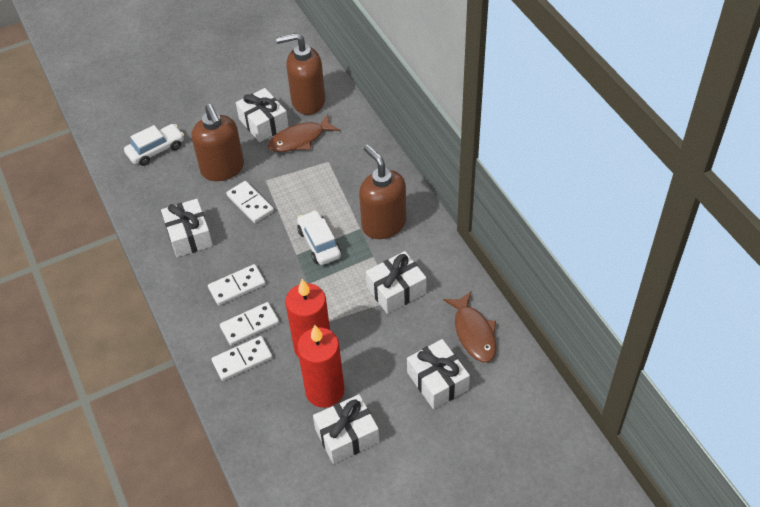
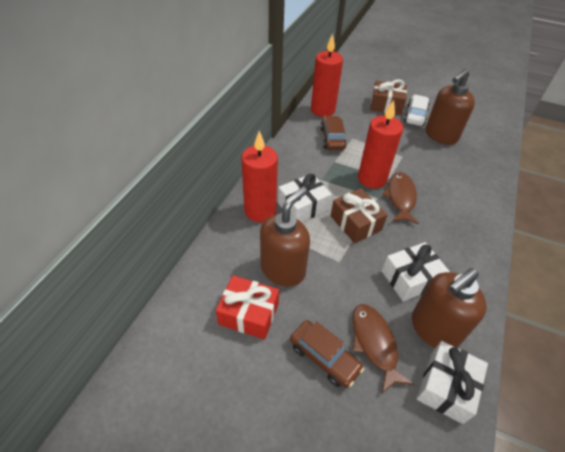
brown car: none = 0 -> [290,320,364,388] [320,116,347,150] = 2
brown gift: none = 0 -> [331,188,388,243] [370,79,407,115] = 2
red candle: [285,279,330,358] [297,325,345,408] = 2 -> [241,131,278,222] [311,34,343,117] [358,100,403,189] = 3
red gift: none = 0 -> [216,275,279,340] = 1
white car: [124,124,184,166] [297,210,341,265] = 2 -> [404,95,429,126] = 1
white domino: [208,264,266,306] [212,336,273,381] [220,302,279,346] [226,181,274,223] = 4 -> none = 0
white gift: [161,199,213,257] [236,88,289,142] [313,394,380,464] [366,251,426,314] [407,339,470,409] = 5 -> [278,174,332,222] [382,242,450,302] [416,341,488,424] = 3

